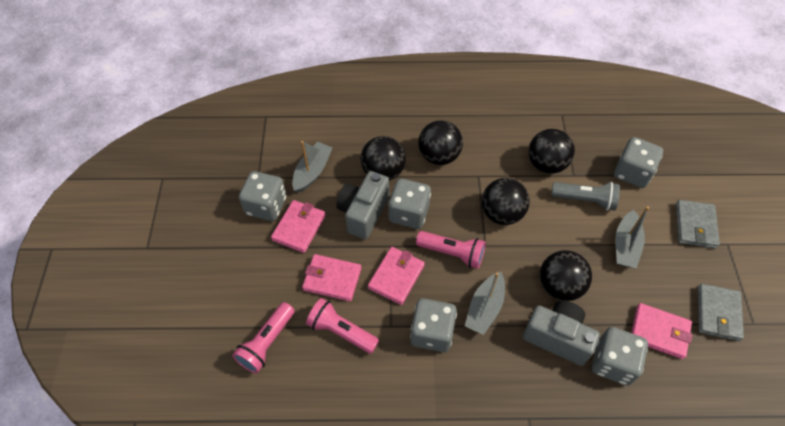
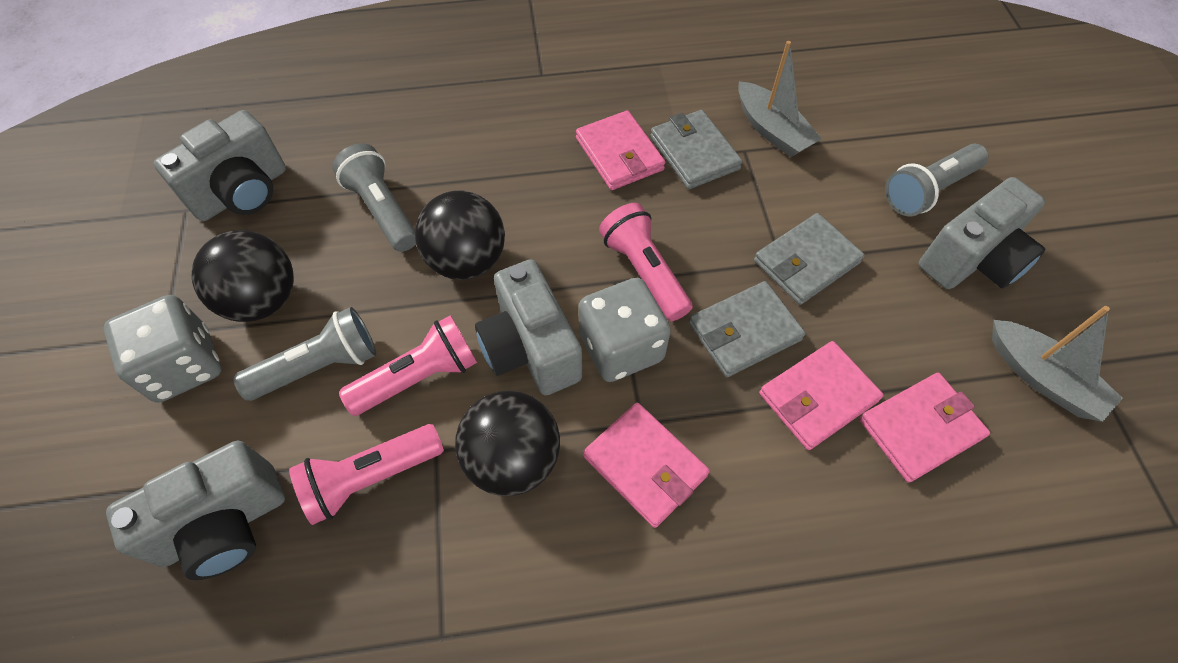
black ball: [360,136,406,181] [418,120,463,165] [482,178,530,225] [528,129,575,174] [540,250,592,301] = 5 -> [191,230,294,322] [415,190,505,280] [455,391,560,496] = 3
grey boat: [292,141,332,193] [465,272,505,335] [615,206,649,269] = 3 -> [738,41,822,157] [992,306,1123,422] = 2
grey camera: [336,171,389,239] [523,301,600,366] = 2 -> [106,441,285,580] [154,110,286,221] [475,260,582,396] [919,177,1045,289] = 4
grey dice: [239,171,287,221] [388,179,431,229] [410,298,457,352] [592,327,648,386] [614,137,663,188] = 5 -> [104,295,221,403] [579,278,671,382] = 2
grey flashlight: [551,182,620,211] = 1 -> [233,307,376,401] [332,144,416,252] [885,144,988,216] = 3
grey wallet: [676,200,720,249] [698,284,744,341] = 2 -> [650,110,742,189] [689,281,806,377] [754,213,865,305] = 3

